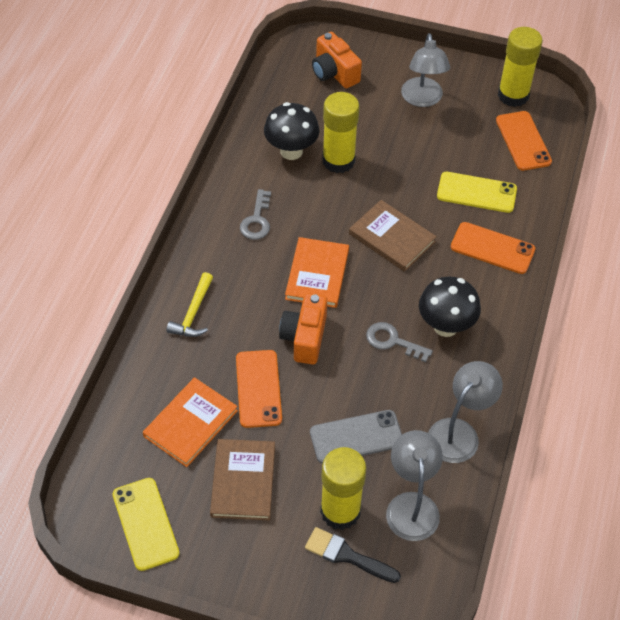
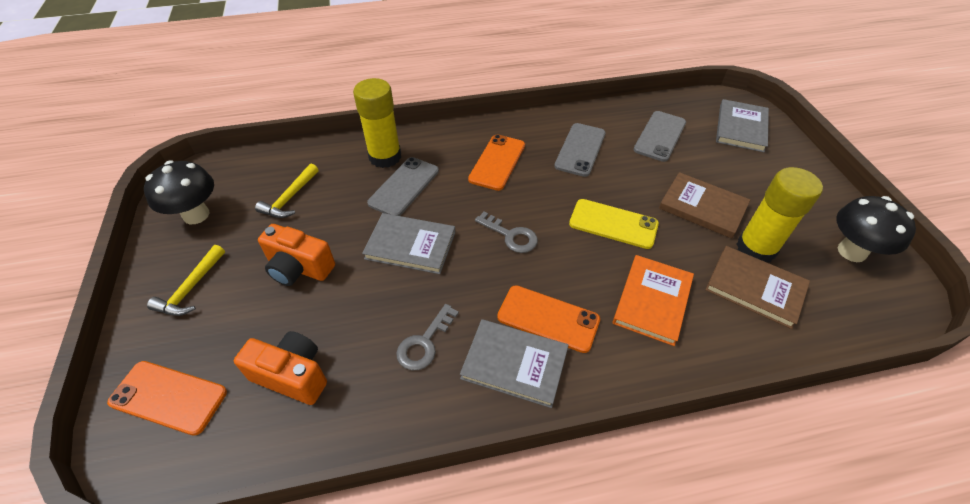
black brush: [305,527,401,583] = 1 -> none = 0
grey book: none = 0 -> [362,213,455,274] [460,319,569,408] [716,99,769,152] = 3
grey lamp: [386,430,443,541] [401,33,450,107] [428,361,503,463] = 3 -> none = 0
grey phone: [310,410,402,464] = 1 -> [367,157,439,216] [554,123,606,177] [634,111,686,162] = 3
orange book: [143,377,238,467] [285,237,349,308] = 2 -> [613,255,694,346] = 1
yellow glue stick: [320,447,366,530] [322,92,360,173] [498,27,543,107] = 3 -> [353,78,401,168] [736,167,823,262] = 2
yellow hammer: [166,272,213,337] = 1 -> [147,245,225,316] [255,164,319,218] = 2
yellow phone: [112,478,180,571] [437,172,517,213] = 2 -> [569,199,659,249] = 1

